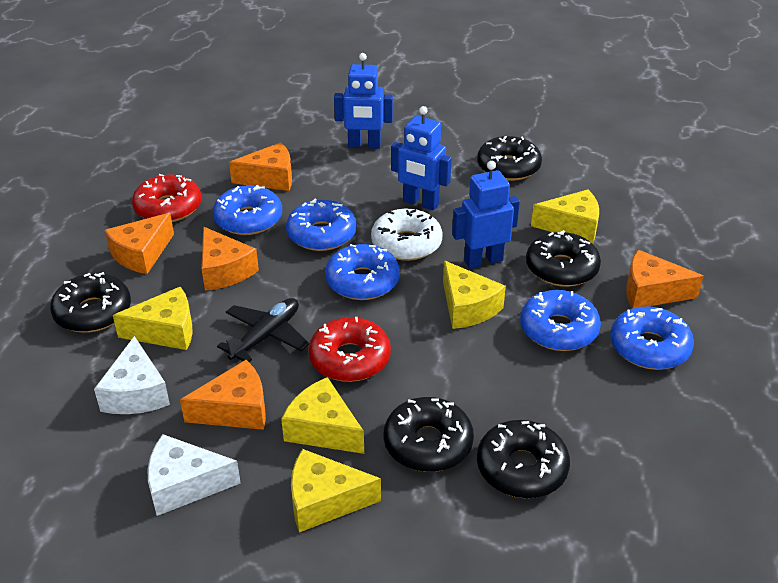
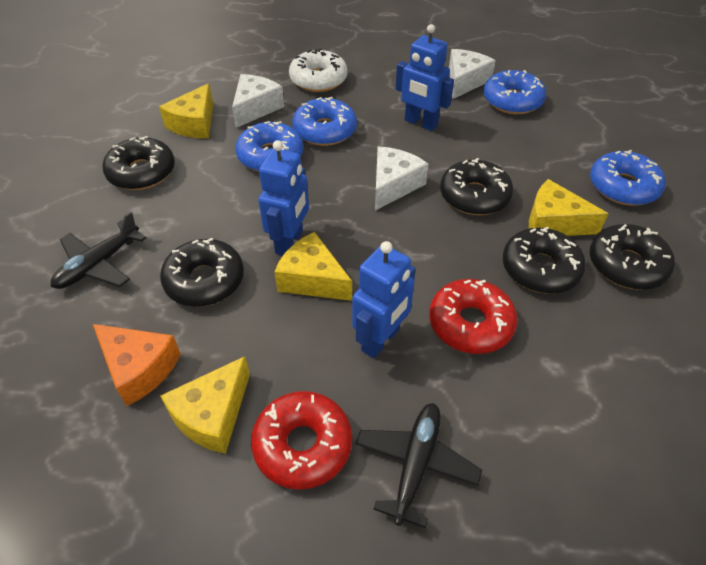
black plane: [217,298,309,362] = 1 -> [51,211,146,289] [355,403,482,528] = 2
blue donut: [213,185,282,235] [286,199,357,251] [325,244,400,300] [520,290,601,351] [610,306,694,370] = 5 -> [236,121,303,171] [292,97,357,146] [484,70,546,114] [590,150,666,206] = 4
orange cheese: [105,213,174,274] [180,360,266,430] [201,227,259,291] [229,142,292,191] [626,250,704,309] = 5 -> [93,324,181,406] = 1
white cheese: [94,336,170,414] [147,434,241,516] = 2 -> [232,74,284,128] [375,147,429,211] [449,49,496,99] = 3
yellow cheese: [113,287,193,350] [281,377,364,454] [291,449,381,533] [443,261,506,329] [531,190,599,243] = 5 -> [159,83,213,138] [161,356,250,454] [275,232,352,301] [529,179,608,236] = 4

